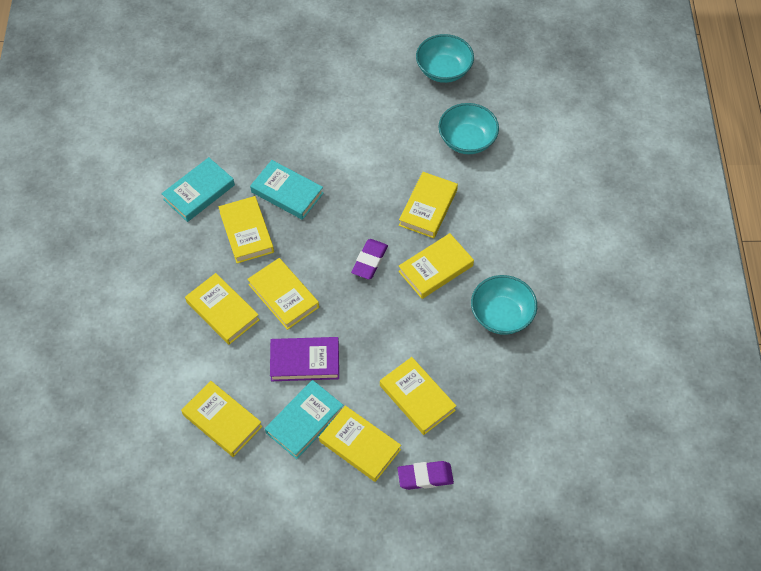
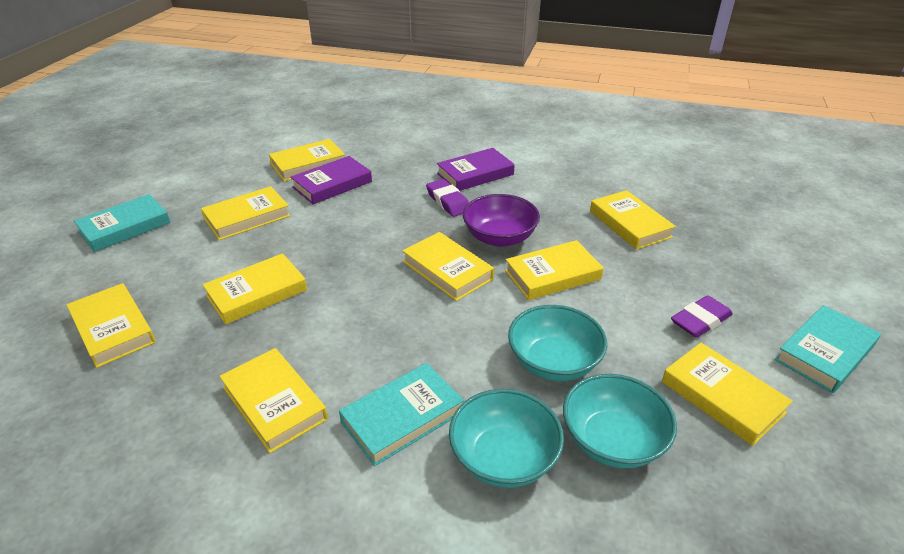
purple book: [270,337,339,381] = 1 -> [291,156,372,204] [437,148,515,191] = 2
purple bowl: none = 0 -> [463,194,540,247] = 1
yellow book: [181,381,262,457] [185,273,259,345] [218,196,274,263] [247,258,319,330] [319,405,401,482] [380,357,456,435] [398,233,474,299] [399,172,458,238] = 8 -> [66,283,156,368] [201,186,290,240] [203,253,307,324] [219,348,328,453] [269,139,345,181] [402,232,494,301] [505,240,604,300] [590,190,676,250] [662,343,793,446] = 9

